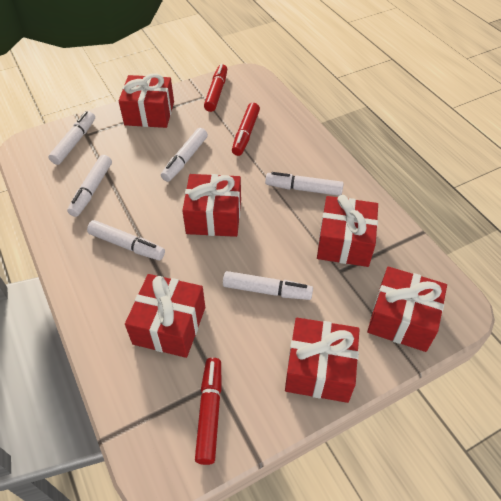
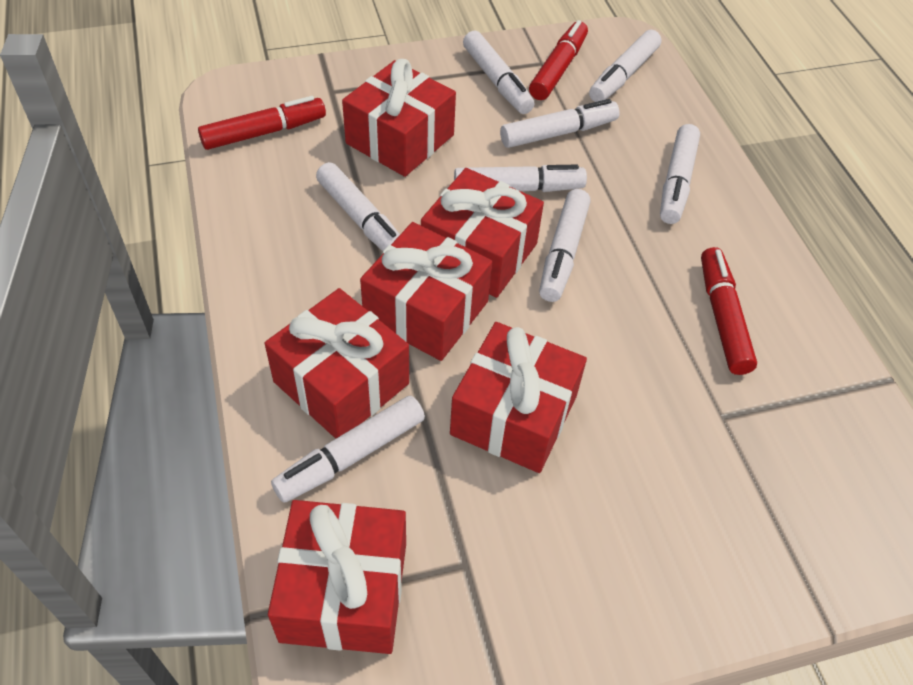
white marker: [48,111,95,165] [67,155,112,217] [87,220,165,260] [161,128,208,182] [223,271,313,300] [265,172,344,196] = 6 -> [271,396,425,502] [316,162,400,251] [454,165,587,192] [463,31,535,114] [500,99,620,148] [539,189,591,302] [589,30,661,102] [660,124,700,224] = 8

